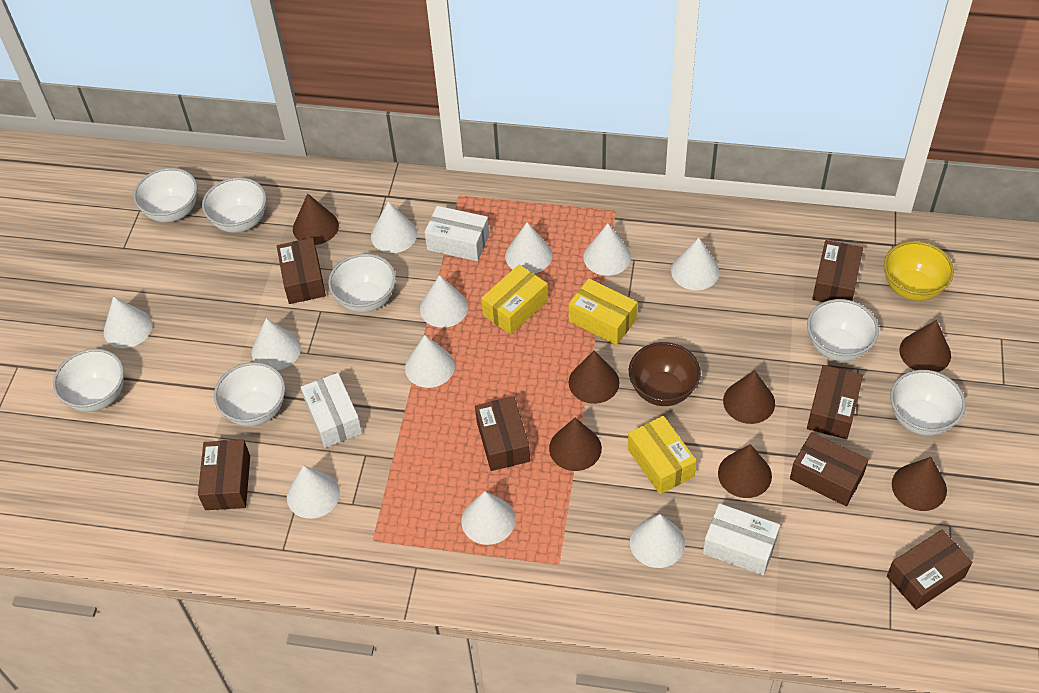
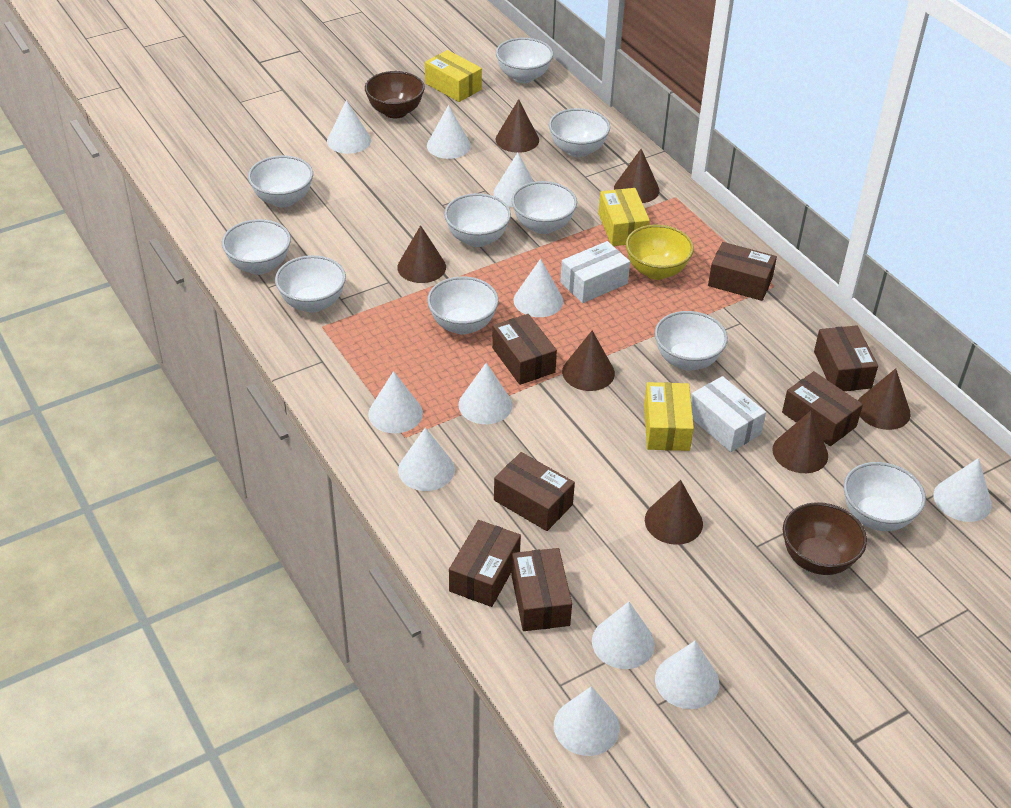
brown bowl: [629,342,701,406] = 1 -> [365,71,425,119] [783,502,867,575] = 2
white bowl: [53,349,124,412] [133,168,198,222] [202,177,267,233] [214,362,285,426] [328,254,396,313] [807,299,879,361] [890,370,966,436] = 7 -> [222,219,291,275] [248,155,313,208] [275,255,346,313] [427,276,499,335] [444,193,511,247] [496,38,553,83] [511,181,577,234] [549,108,610,157] [655,311,728,370] [844,462,926,531] = 10
white box: [301,373,362,448] [425,206,489,261] [703,503,780,575] = 3 -> [560,241,630,303] [691,376,766,452] = 2

